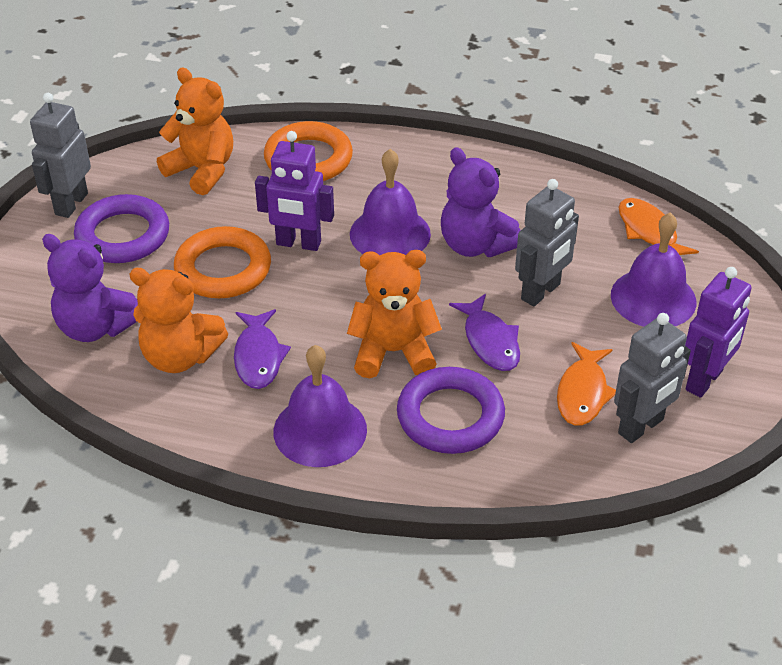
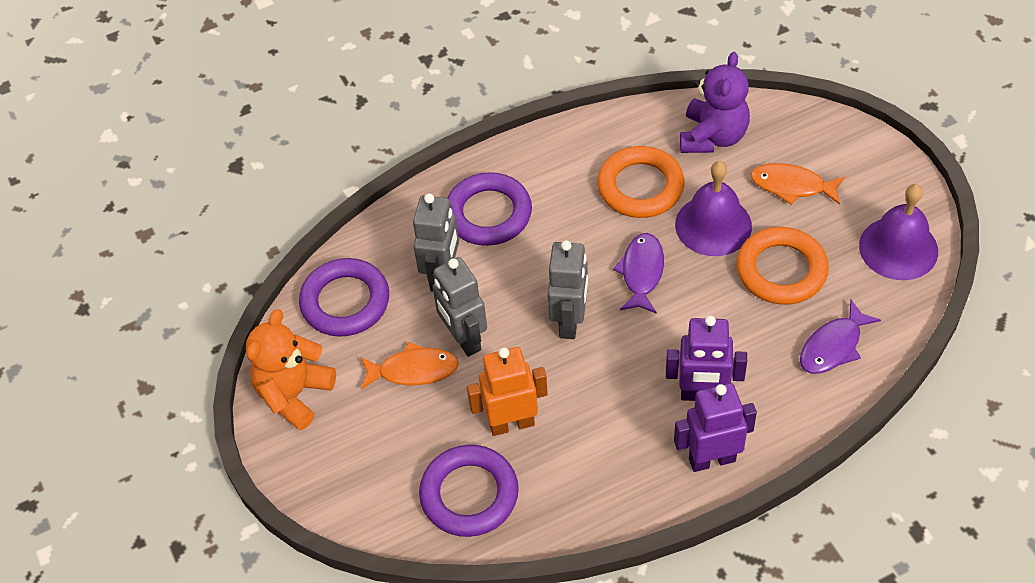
orange robot: none = 0 -> [467,347,548,436] = 1
orange teddy bear: [129,268,228,373] [157,68,233,195] [347,250,442,378] = 3 -> [246,309,336,430] = 1
purple bell: [274,345,367,467] [350,149,431,255] [611,213,696,327] = 3 -> [675,161,752,256] [859,184,938,280] = 2
purple ring: [74,194,169,263] [397,367,505,454] = 2 -> [299,258,389,337] [419,445,519,537] [448,172,532,246] = 3
purple teddy bear: [42,234,138,342] [441,147,521,257] = 2 -> [680,52,750,153] = 1

